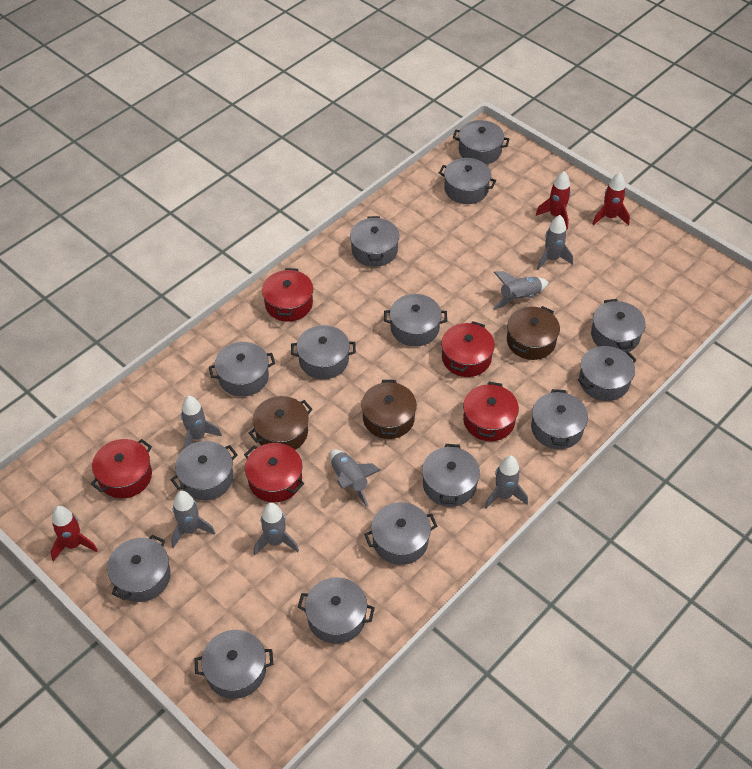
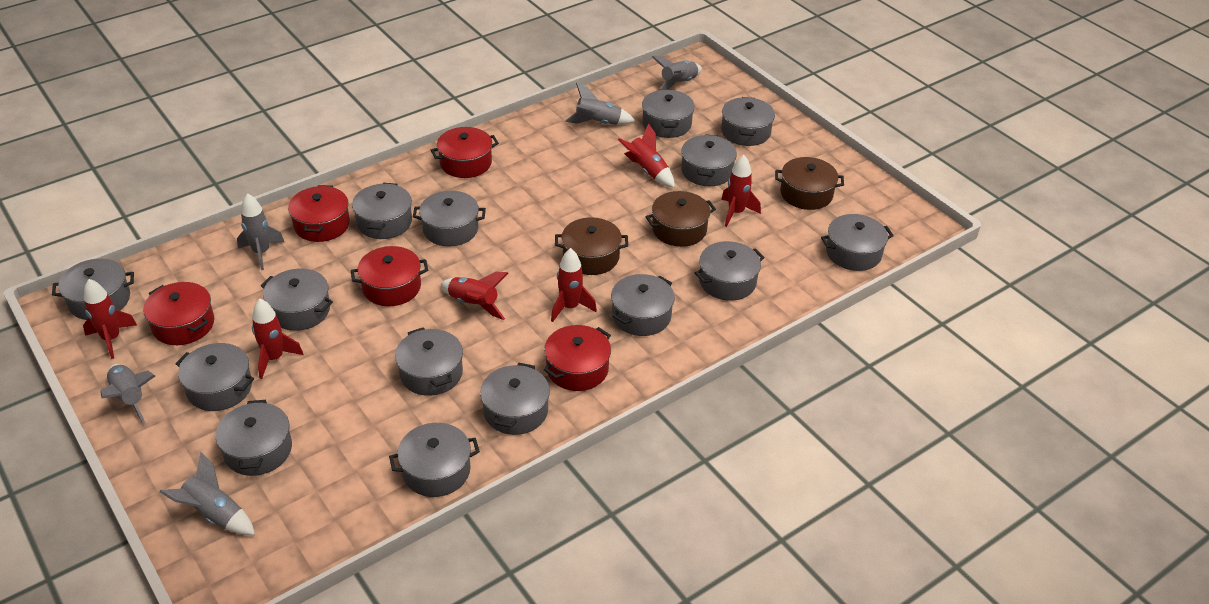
grey rocket: [171,491,215,548] [181,396,222,449] [254,503,299,555] [330,449,381,507] [485,455,528,509] [493,271,549,310] [537,215,573,270] = 7 -> [100,364,155,424] [160,452,255,535] [237,193,284,270] [565,83,635,125] [652,56,702,90] = 5
red rocket: [51,506,98,561] [536,171,571,230] [593,173,630,226] = 3 -> [83,279,137,359] [252,299,304,379] [441,272,509,320] [551,248,597,322] [618,123,675,188] [721,155,761,227] = 6

